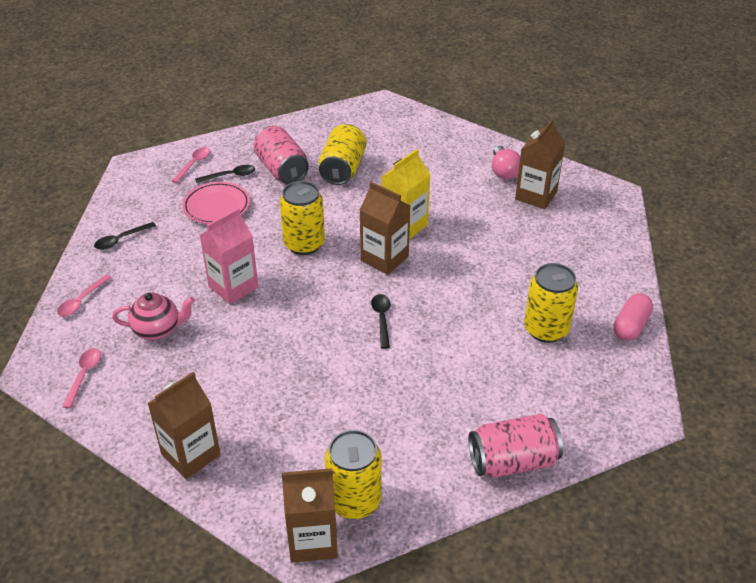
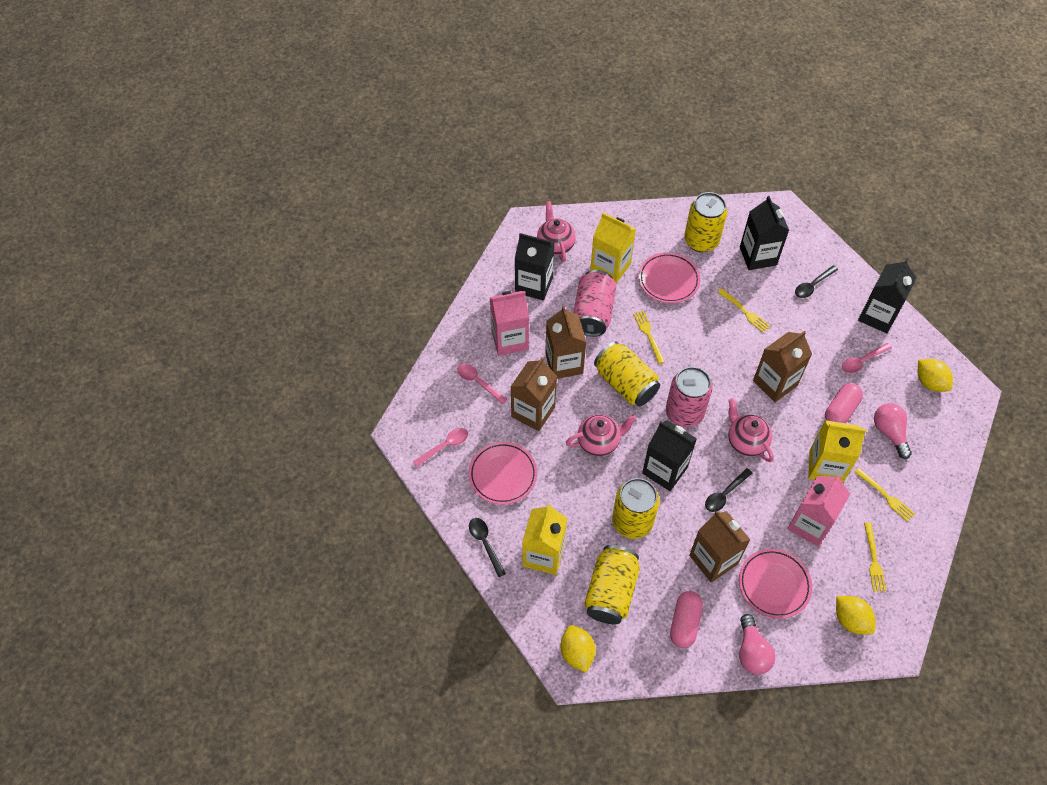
black carton: none = 0 -> [515,233,555,300] [642,420,697,491] [740,196,789,270] [858,259,916,333] = 4
pink capsule: [613,293,653,341] = 1 -> [670,591,703,648] [825,383,863,423] = 2
pink carton: [199,208,259,304] = 1 -> [490,291,529,356] [787,474,850,547] = 2
pink light bulb: [492,146,520,180] = 1 -> [739,614,776,675] [874,403,912,459] = 2
pink plate: [182,182,250,224] = 1 -> [468,442,537,505] [638,252,701,303] [739,549,812,619] = 3
pink teapot: [112,292,195,340] = 1 -> [537,201,576,262] [566,414,637,456] [728,398,774,462] = 3
yellow carton: [381,149,431,239] = 1 -> [522,504,567,575] [590,213,636,284] [808,420,866,483] = 3
yellow fork: none = 0 -> [633,311,665,364] [718,289,770,333] [855,468,915,522] [864,523,886,591] = 4
yellow lemon: none = 0 -> [561,625,595,673] [836,596,875,635] [918,359,953,392] = 3

